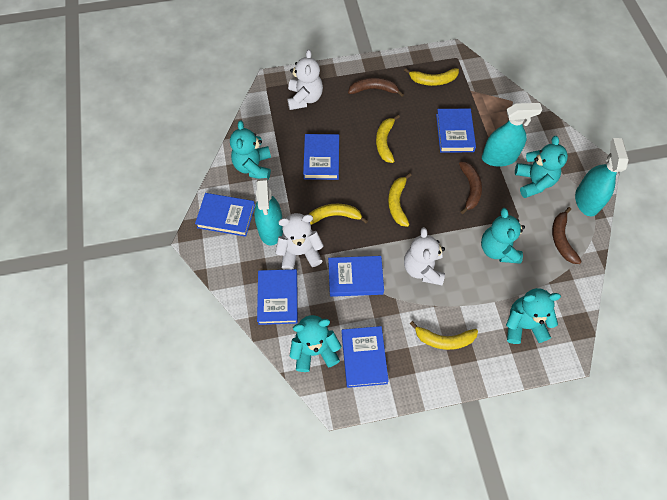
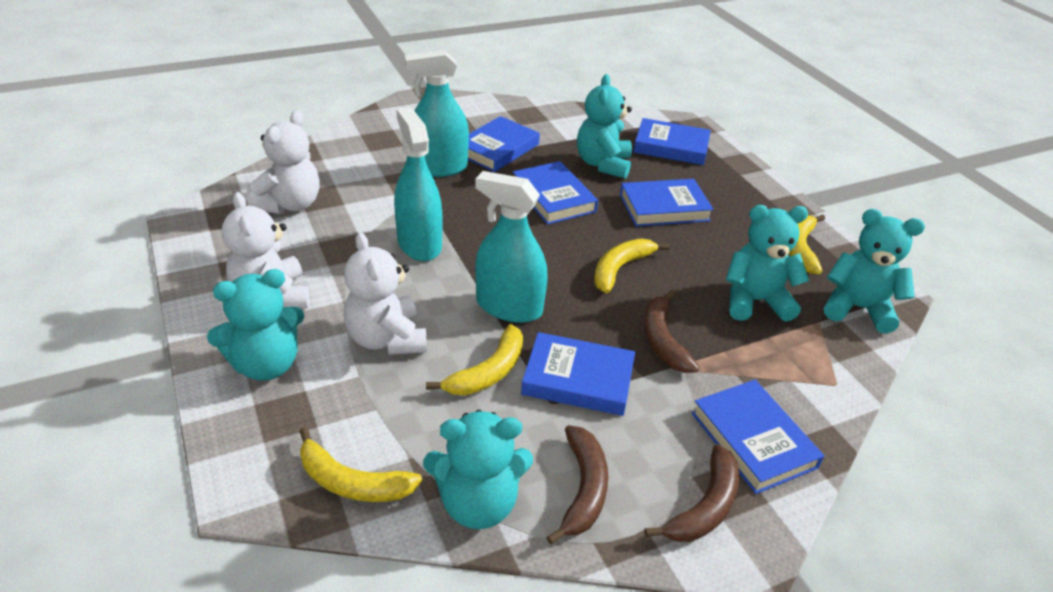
yellow banana: [309,204,368,225] [376,115,400,163] [388,173,412,227] [404,68,459,86] [410,321,478,350] = 5 -> [299,427,422,502] [426,324,523,395] [594,239,670,294] [789,214,825,274] = 4

